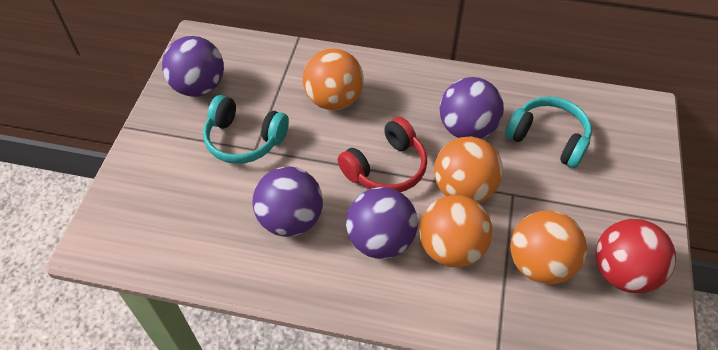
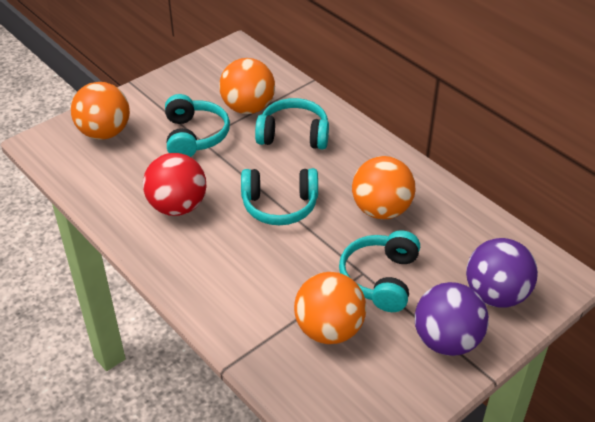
purple ball: [162,36,224,97] [252,167,323,237] [346,187,418,259] [440,77,504,139] = 4 -> [415,282,489,356] [466,238,538,308] = 2
red headphones: [338,117,427,192] = 1 -> none = 0
turquoise headphones: [203,95,289,164] [505,96,592,168] = 2 -> [165,94,230,157] [241,168,318,225] [255,98,329,149] [339,230,420,312] = 4

